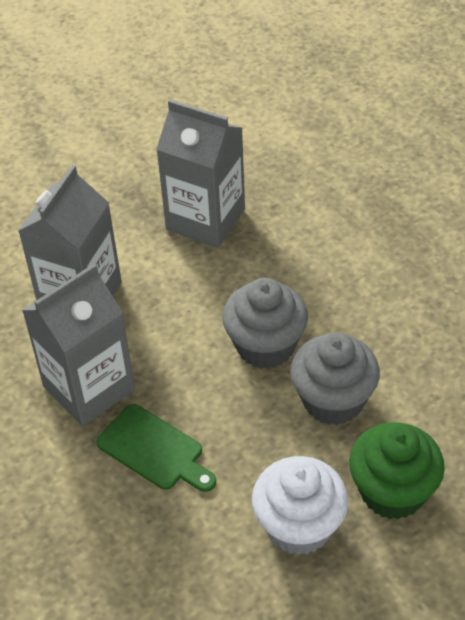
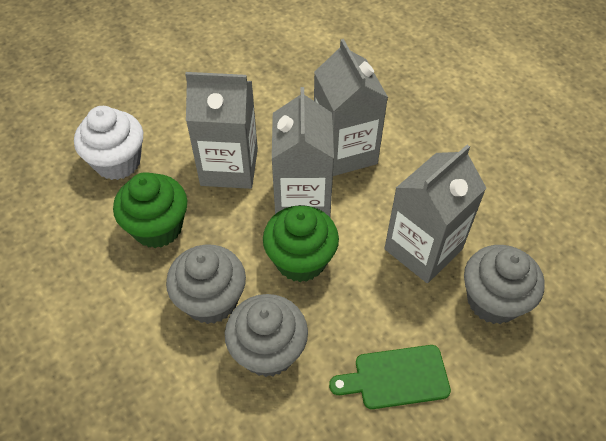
green cupcake: [349,422,445,520] = 1 -> [113,172,187,248] [263,205,339,282] = 2
grey carton: [18,165,122,301] [22,263,135,426] [156,100,245,248] = 3 -> [185,72,258,189] [272,87,334,217] [314,39,388,176] [384,145,486,283] = 4
grey cupcake: [222,278,308,369] [290,332,380,425] = 2 -> [166,244,246,324] [225,294,308,377] [464,245,545,324] = 3

